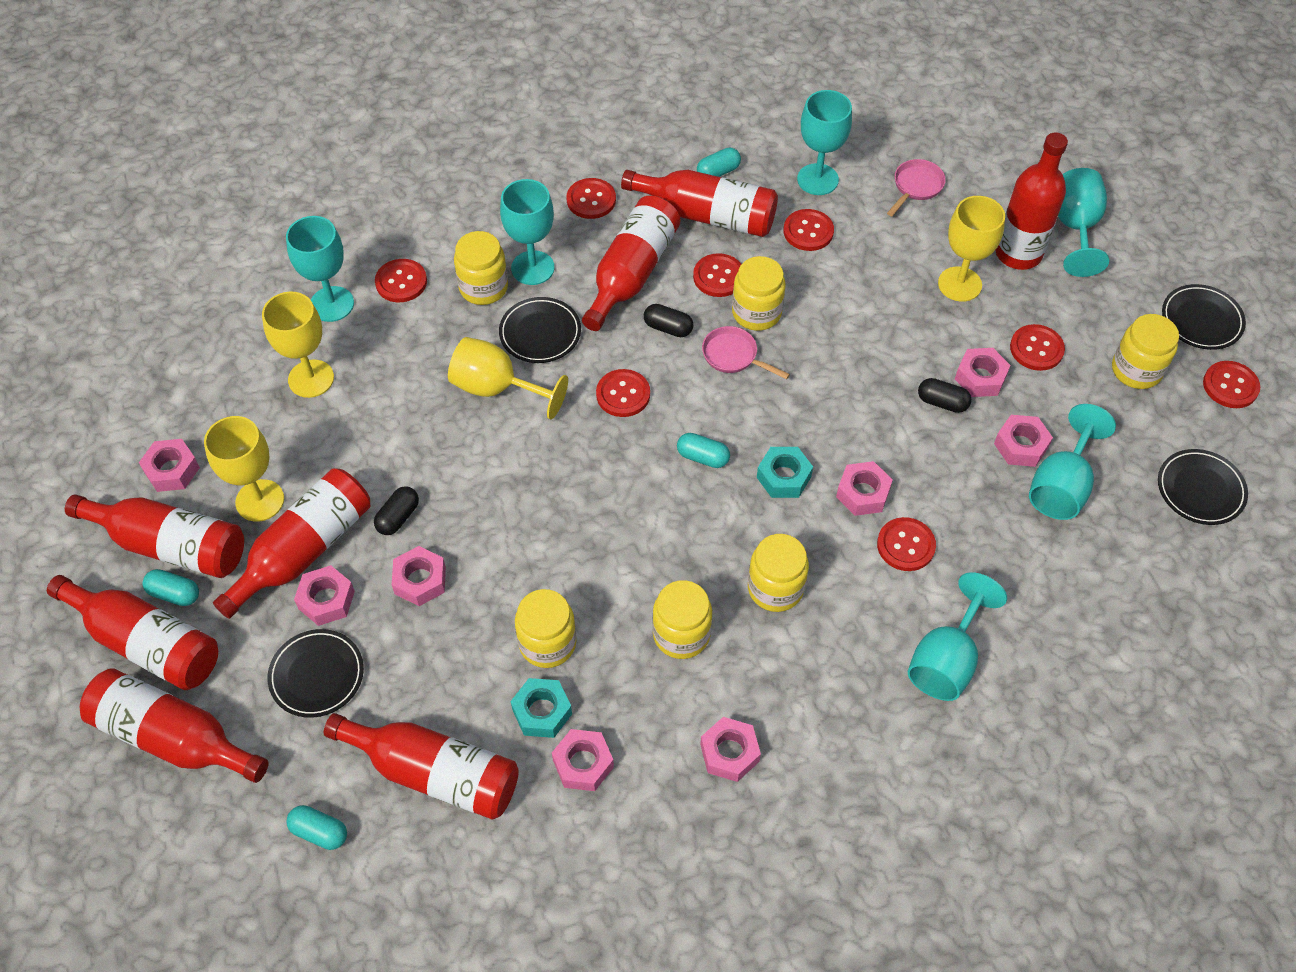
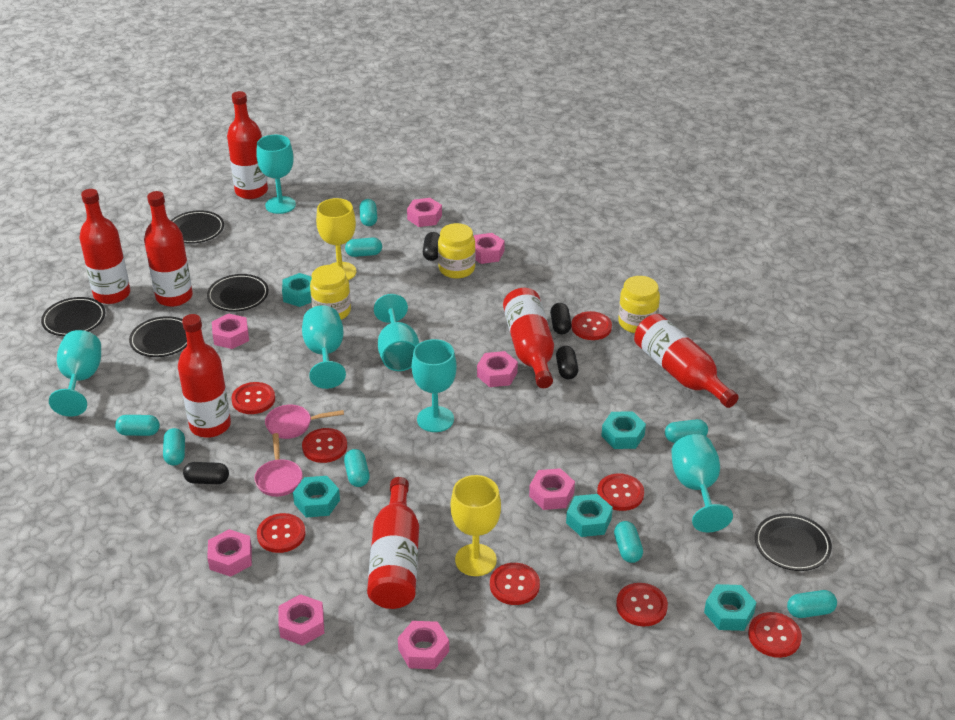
black capsule: [374,486,419,535] [644,304,693,337] [918,378,972,413] = 3 -> [183,462,229,484] [423,232,440,261] [550,303,572,335] [556,346,578,379] = 4
black plate: [268,629,364,718] [499,297,581,363] [1158,449,1248,525] [1162,284,1246,350] = 4 -> [41,297,105,336] [129,316,187,357] [171,210,224,244] [207,274,269,312] [755,513,832,571] = 5
red bottle: [47,575,218,690] [65,494,244,578] [80,668,269,783] [213,468,370,619] [324,713,519,820] [582,196,680,331] [621,170,778,237] [995,133,1068,270] = 8 -> [79,189,131,304] [144,191,193,307] [178,314,231,438] [227,91,268,199] [367,477,419,609] [503,288,554,388] [634,314,739,408] = 7
turquoise capsule: [142,569,199,606] [286,805,347,850] [677,433,730,468] [697,147,741,177] = 4 -> [115,415,160,436] [163,428,185,465] [344,449,370,487] [345,238,382,257] [359,199,377,226] [614,521,643,563] [665,419,708,443] [787,590,837,618] = 8
turquoise nut: [510,678,572,738] [757,447,813,498] = 2 -> [282,273,312,307] [293,476,340,518] [566,494,613,537] [601,411,646,449] [704,584,756,631] = 5
yellow goblet: [204,416,284,522] [262,292,334,398] [448,337,568,420] [938,196,1005,302] = 4 -> [316,198,356,280] [451,475,501,576] = 2
yellow jar: [454,231,508,305] [515,589,576,668] [652,580,712,659] [732,256,786,331] [748,534,809,612] [1112,314,1179,389] = 6 -> [310,265,351,320] [438,223,475,279] [618,276,660,333] = 3

